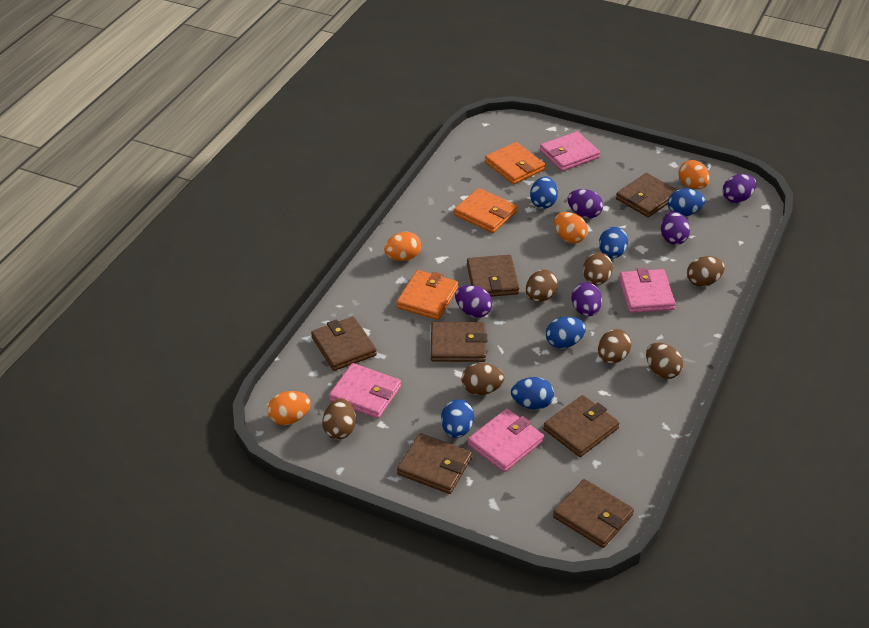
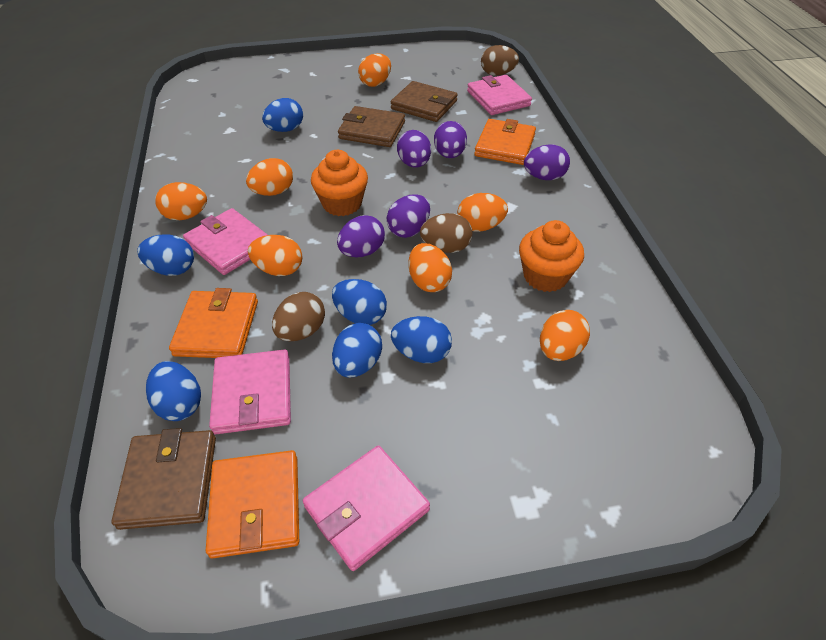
brown egg: [322,399,356,440] [461,363,504,395] [526,270,558,302] [583,252,613,285] [598,329,631,364] [646,342,683,379] [687,256,725,287] = 7 -> [272,292,325,341] [420,213,472,253] [481,45,519,76] = 3
brown wallet: [311,316,377,371] [397,433,472,494] [431,322,487,362] [467,255,519,297] [543,395,619,457] [553,479,634,548] [616,173,677,217] = 7 -> [111,428,216,530] [338,106,405,147] [391,81,458,122] = 3
orange cupcake: none = 0 -> [311,150,368,216] [519,220,584,292] = 2
orange egg: [268,391,311,425] [384,232,421,261] [554,212,588,244] [678,160,710,189] = 4 -> [155,182,207,220] [246,158,293,196] [248,235,302,276] [358,53,391,87] [409,243,452,292] [457,193,508,232] [540,310,590,361] = 7

